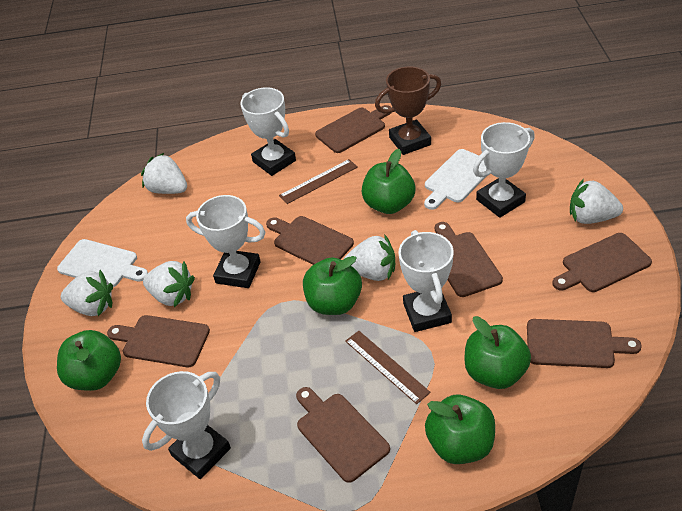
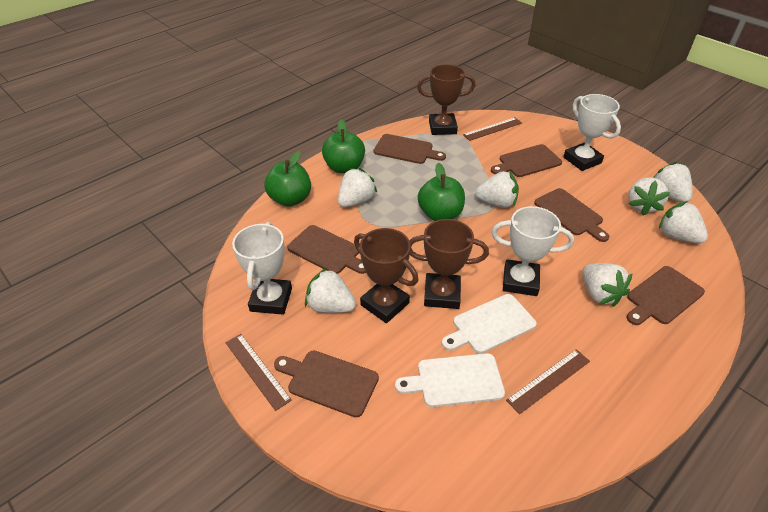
brown cutting board: [107,315,210,367] [266,216,354,265] [296,387,390,483] [315,105,391,153] [435,222,503,297] [527,319,642,368] [552,233,652,292] = 7 -> [274,350,379,417] [287,225,366,274] [374,134,446,164] [491,144,562,177] [534,188,609,242] [627,266,705,325] = 6
brown ruler: [279,159,358,204] [345,331,431,404] = 2 -> [225,334,292,411] [463,117,522,141] [506,349,590,414] = 3
brown trophy: [375,66,441,155] = 1 -> [354,228,418,323] [409,219,489,309] [417,64,475,135] = 3
green apple: [57,330,121,391] [303,256,362,315] [362,149,415,214] [425,395,495,464] [464,316,531,389] = 5 -> [265,151,311,207] [322,119,365,173] [418,163,465,221] = 3
white strawberry: [61,270,113,316] [141,153,187,194] [143,261,195,307] [344,234,395,281] [570,179,623,224] = 5 -> [305,268,356,313] [338,168,377,207] [475,171,519,208] [582,263,633,307] [628,177,670,215] [653,162,693,202] [659,201,708,243] = 7
white trophy: [142,371,231,479] [186,195,266,288] [240,87,296,176] [398,230,453,332] [473,122,535,218] = 5 -> [232,222,292,315] [491,206,574,296] [563,94,621,171] = 3

